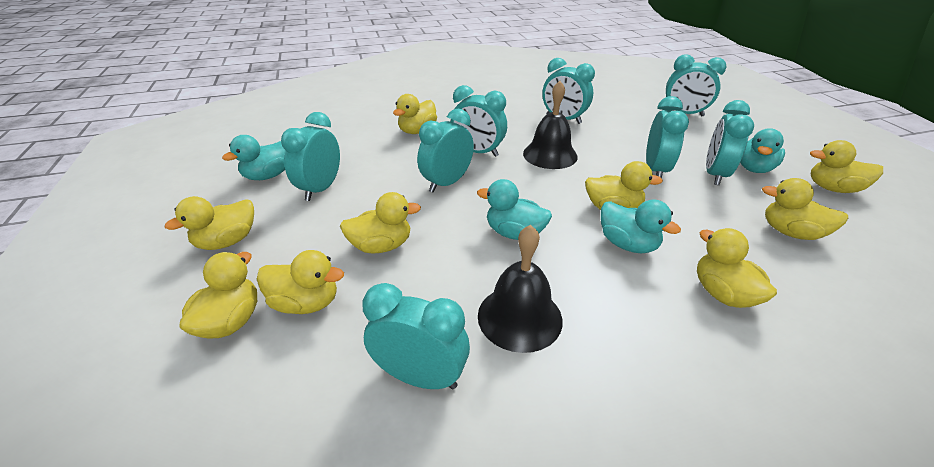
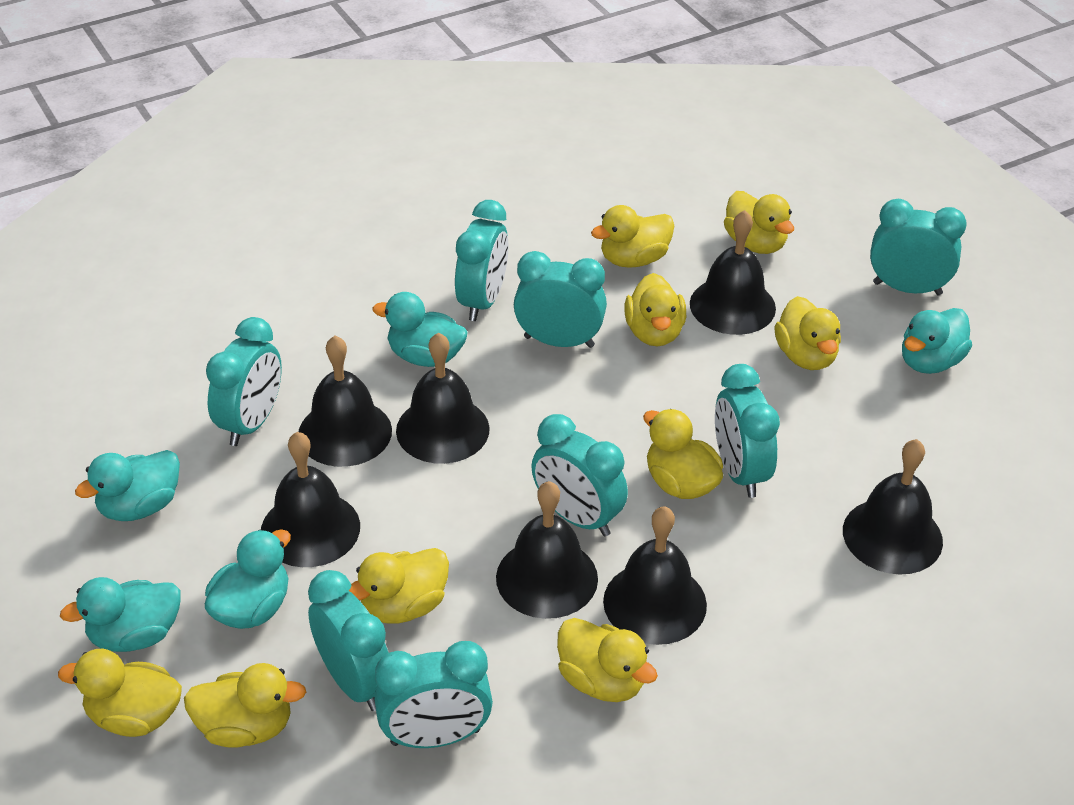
black bell: [478,225,563,353] [523,81,578,169] = 2 -> [261,432,360,567] [299,336,392,467] [396,332,490,464] [496,481,598,619] [603,506,707,645] [690,210,776,335] [843,439,943,575] = 7
turquoise duck: [222,135,286,180] [477,179,552,240] [601,200,681,253] [740,128,785,173] = 4 -> [60,577,181,652] [75,450,180,521] [205,529,291,629] [372,292,468,367] [902,308,972,374] = 5

